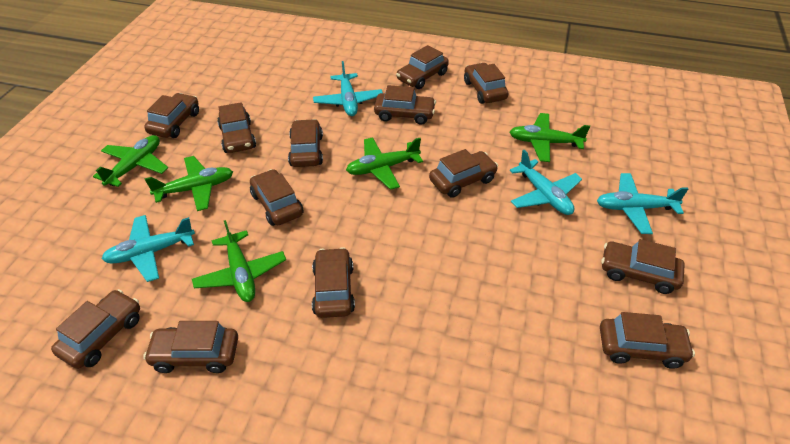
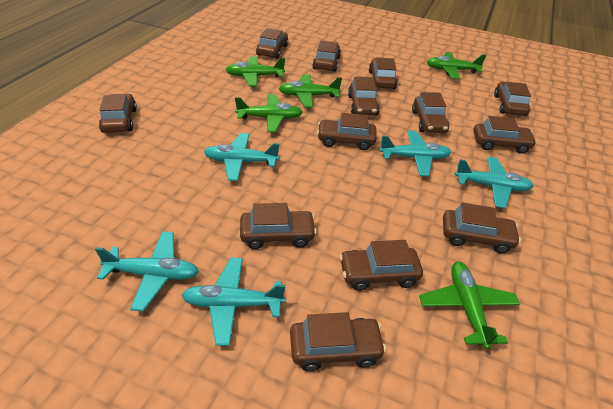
turquoise plane: [102,215,195,282] [313,61,383,116] [510,150,582,215] [597,173,688,234] = 4 -> [95,231,199,312] [182,258,285,346] [204,133,280,181] [379,130,451,176] [454,157,534,208] = 5

